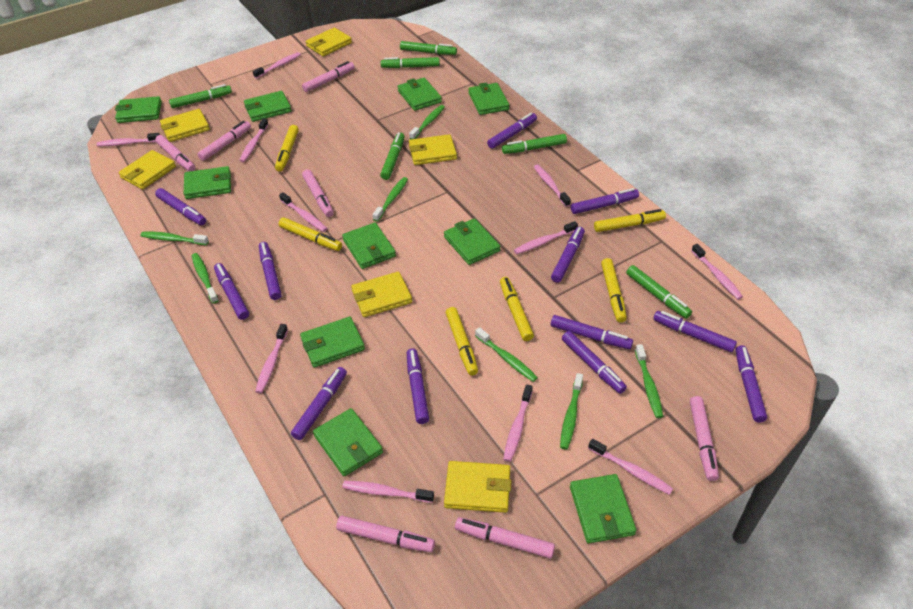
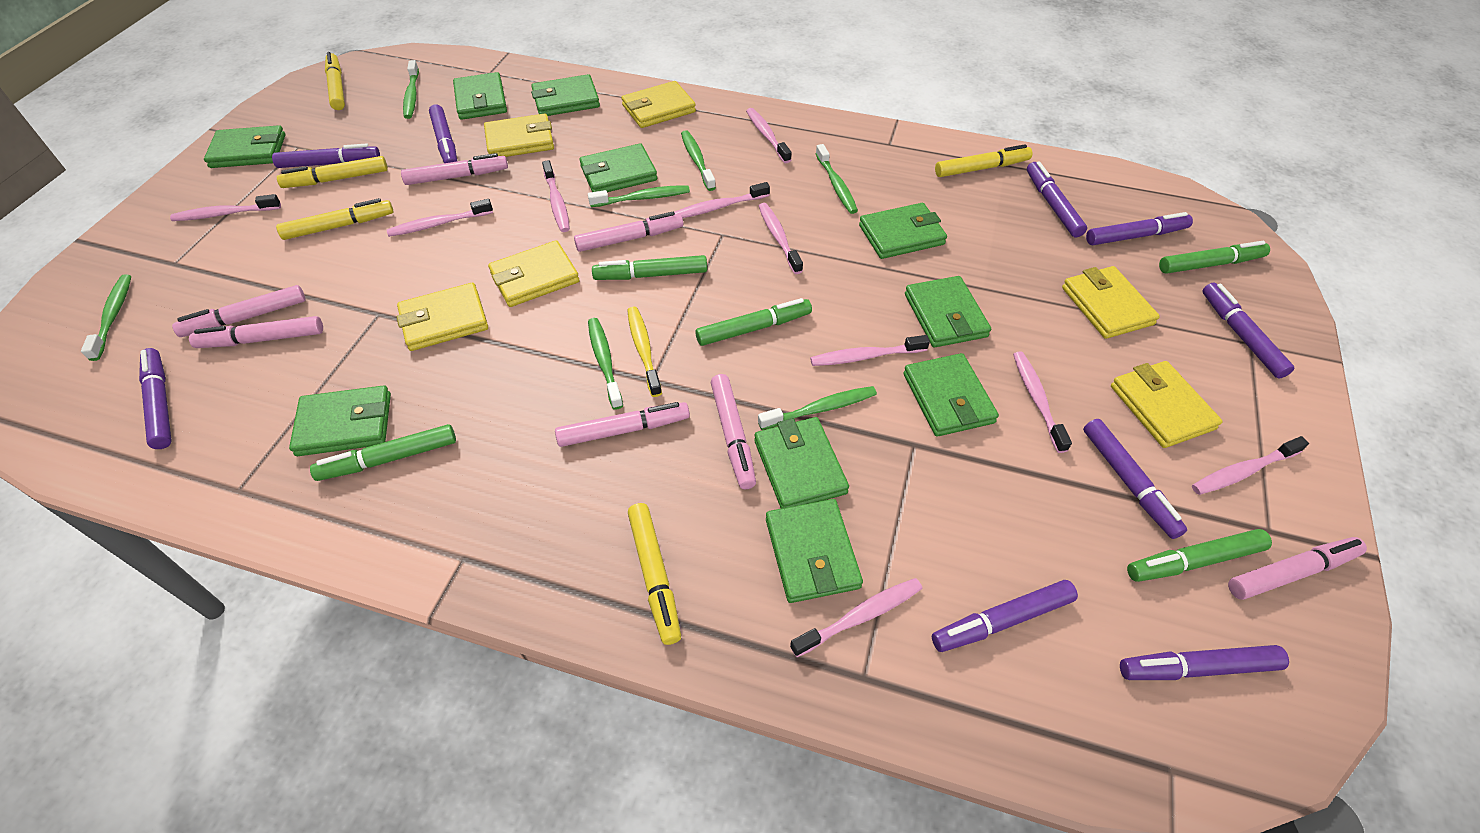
green marker: [169,84,232,108] [380,132,404,180] [381,57,440,68] [400,41,457,55] [502,134,567,154] [626,265,692,319] = 6 -> [310,424,456,481] [592,255,707,280] [695,298,812,346] [1127,529,1272,582] [1159,241,1270,274] = 5
pink toothbrush: [97,133,160,146] [239,118,269,162] [253,52,301,79] [255,324,288,394] [279,192,327,232] [342,481,434,503] [503,384,533,462] [514,221,578,254] [534,165,571,207] [588,439,673,495] [692,244,743,299] = 11 -> [170,194,281,221] [387,199,493,237] [542,160,570,232] [674,182,770,218] [746,108,792,163] [759,203,803,274] [790,578,922,657] [810,335,930,366] [1013,351,1072,453] [1192,436,1309,495] = 10
purple marker: [155,188,206,225] [214,263,249,320] [259,242,282,300] [291,367,347,440] [407,348,429,424] [487,113,537,149] [551,227,585,283] [551,315,633,349] [562,331,627,394] [571,188,639,214] [653,311,737,352] [736,345,767,423] = 12 -> [139,348,172,449] [272,143,380,168] [429,104,457,163] [932,580,1078,652] [1027,161,1087,237] [1083,419,1187,539] [1086,212,1193,245] [1120,645,1289,680] [1202,283,1294,379] = 9
yellow marker: [275,125,299,172] [279,217,342,251] [446,307,478,375] [500,277,534,341] [594,209,666,232] [601,258,627,322] = 6 -> [276,198,393,240] [277,156,388,188] [325,52,345,110] [628,503,681,645] [935,144,1032,177] = 5
yellow toothbrush: none = 0 -> [627,307,662,397] = 1

